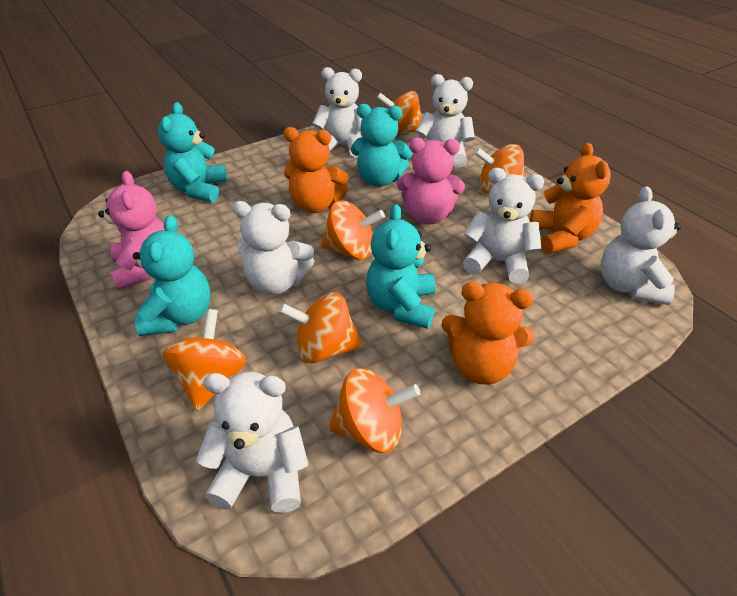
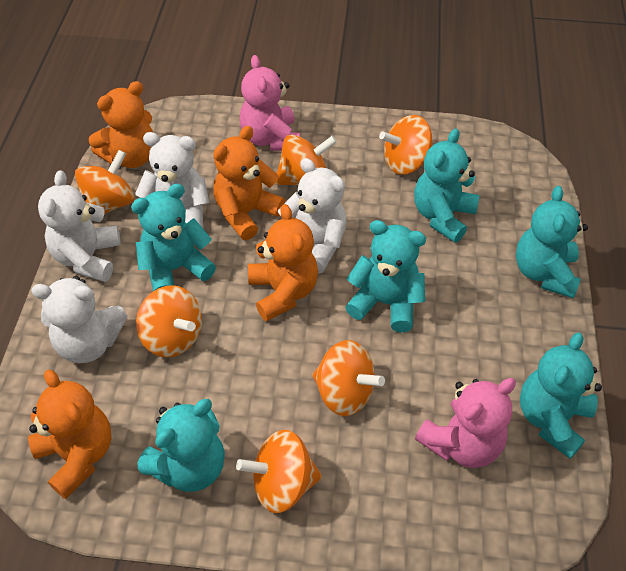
orange teddy bear: [283,127,349,213] [441,282,534,385] [530,143,611,254] = 3 -> [28,369,111,499] [89,81,153,168] [213,126,285,240] [248,204,318,321] = 4
turquoise teddy bear: [133,215,211,336] [158,102,227,202] [351,104,412,186] [366,204,436,329] = 4 -> [131,184,216,291] [137,399,225,492] [345,220,426,333] [414,128,479,243] [516,186,588,298] [520,332,602,459] = 6
white teddy bear: [196,371,309,513] [232,201,314,295] [312,67,362,157] [416,74,475,168] [463,168,544,284] [601,186,681,305] = 6 -> [31,276,127,363] [38,170,121,282] [135,132,209,228] [278,158,347,274] = 4

